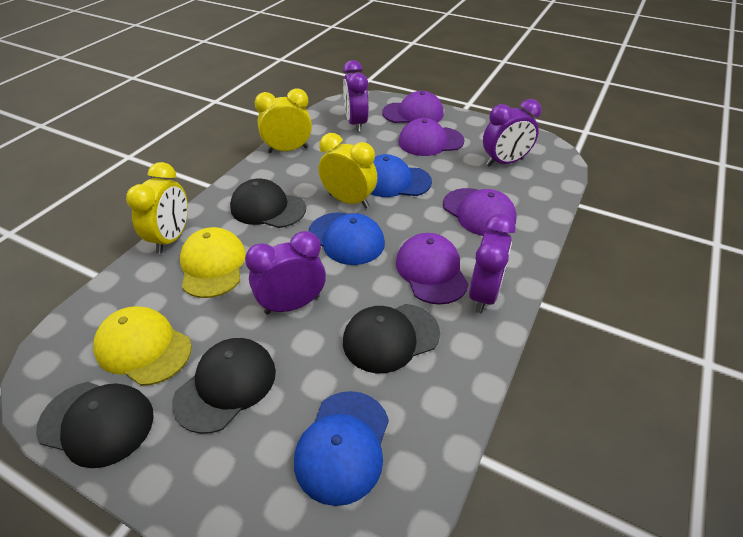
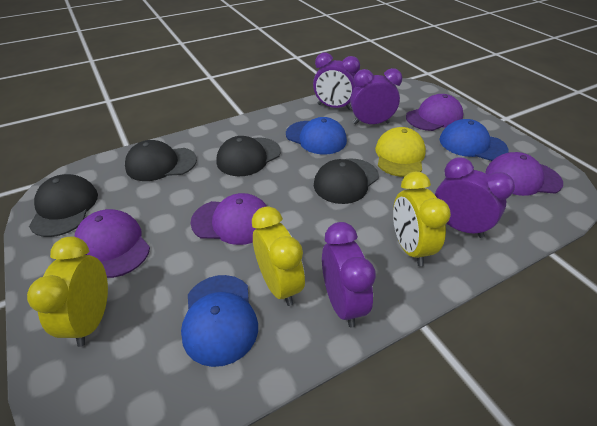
yellow cap: [93,306,192,386] [180,227,246,298] = 2 -> [375,127,426,177] = 1

